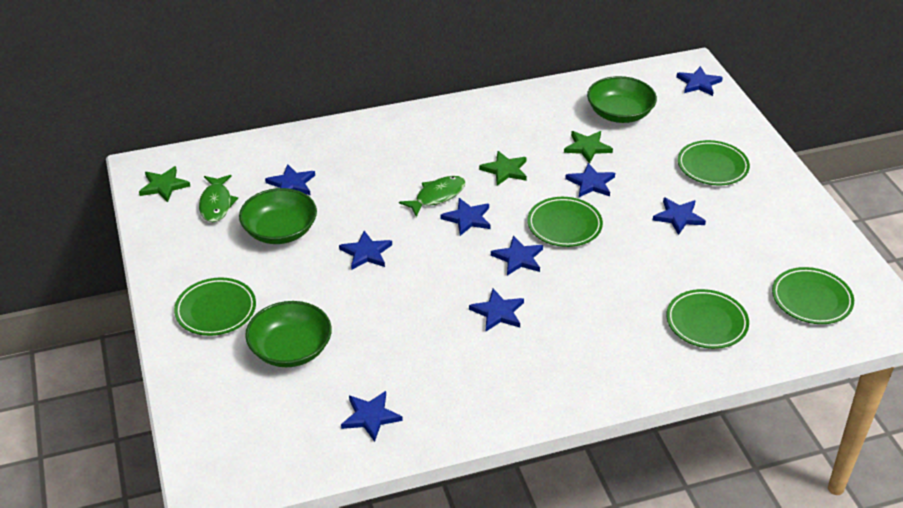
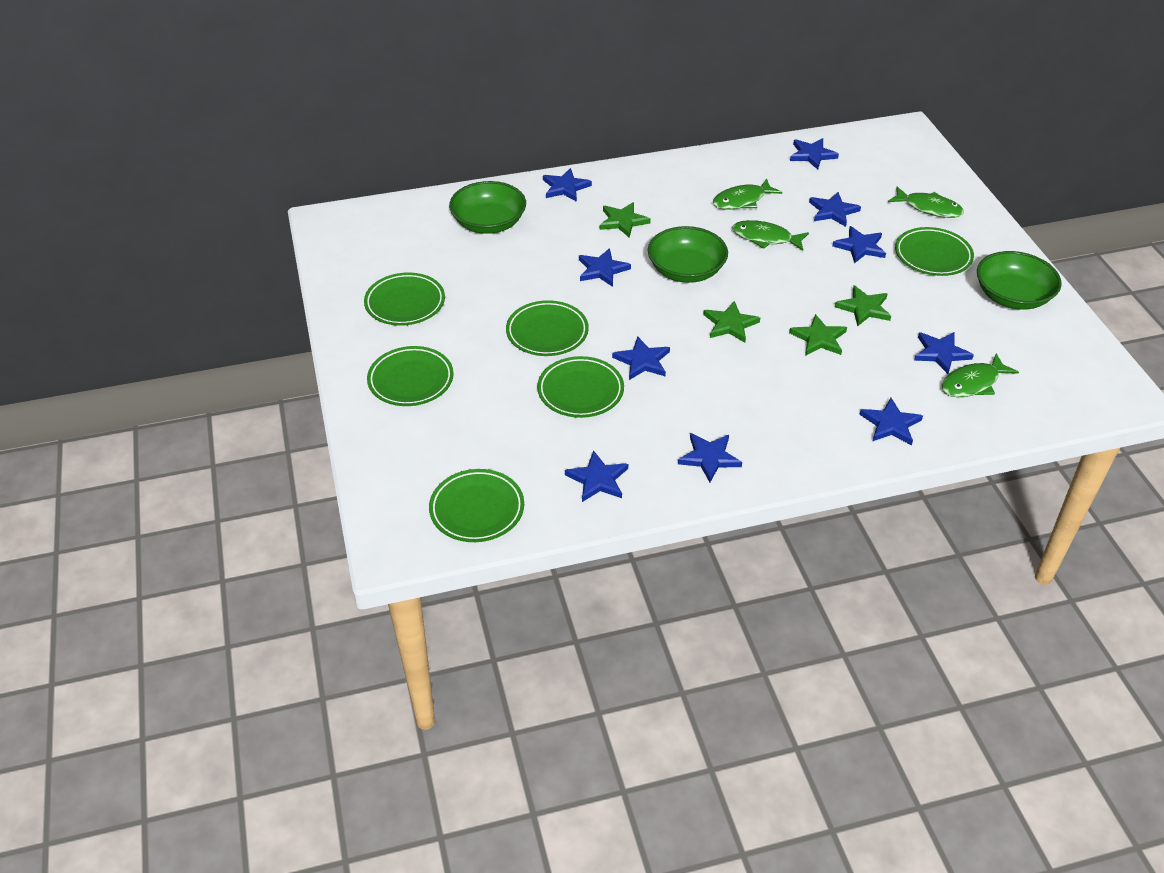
blue star: [265,164,315,195] [339,231,392,270] [341,391,403,442] [440,198,491,236] [469,289,524,331] [491,236,543,275] [565,163,615,197] [653,198,706,235] [676,66,723,96] = 9 -> [543,168,592,202] [565,450,628,502] [579,248,631,287] [612,336,670,380] [678,433,742,482] [790,138,839,170] [809,192,861,227] [832,226,886,263] [859,398,923,445] [914,332,974,374] = 10
green fish: [199,175,238,222] [399,176,465,217] = 2 -> [713,178,782,209] [732,220,809,251] [888,187,964,218] [942,354,1019,397] = 4
green plate: [174,277,256,336] [527,197,603,247] [666,289,749,349] [678,140,750,185] [772,267,854,324] = 5 -> [364,272,445,326] [367,346,454,406] [429,469,524,542] [506,300,589,356] [537,356,624,418] [895,227,974,276] = 6
green star: [139,166,190,202] [479,151,527,186] [564,131,613,164] = 3 -> [600,202,651,237] [703,301,760,343] [789,314,847,356] [835,285,891,326] = 4

